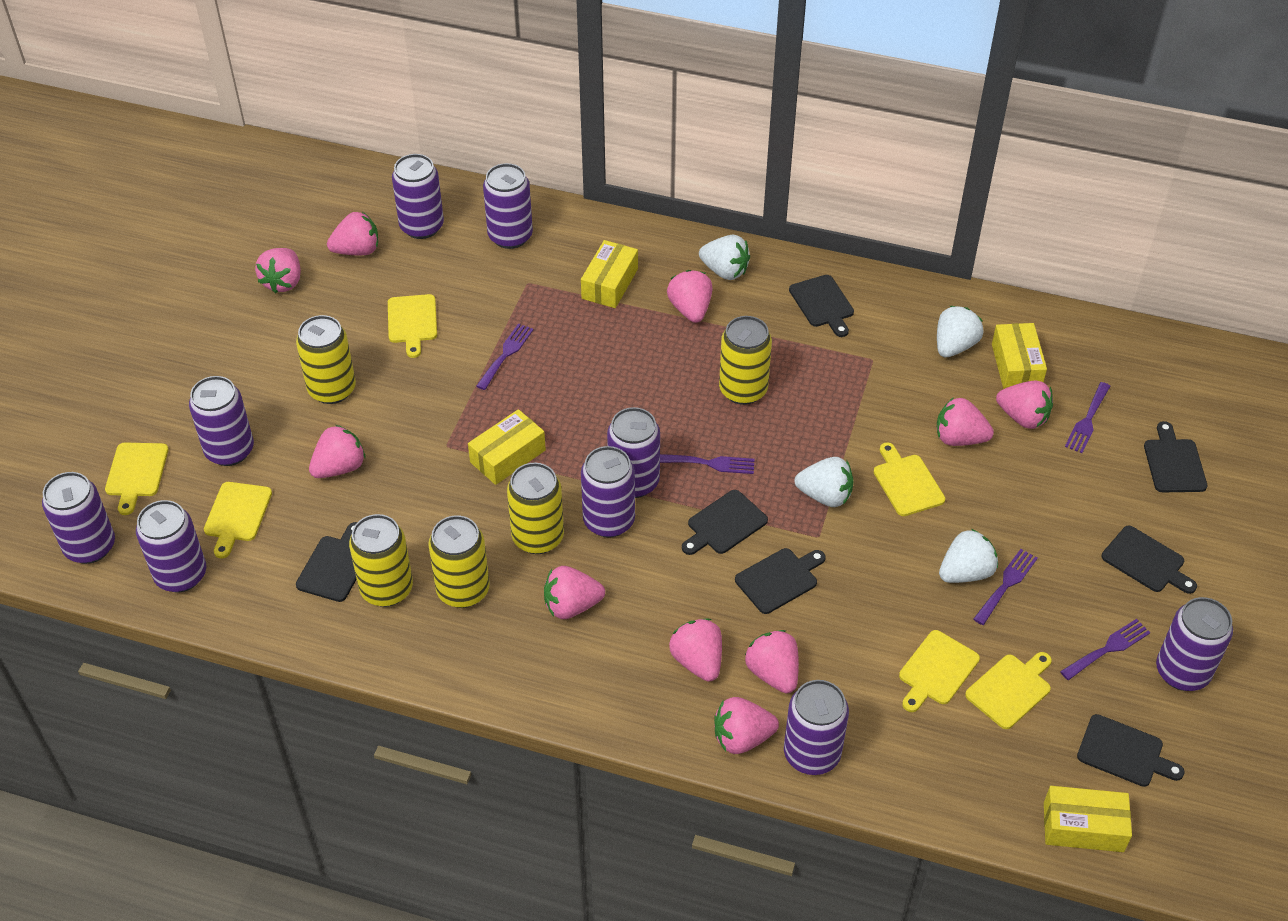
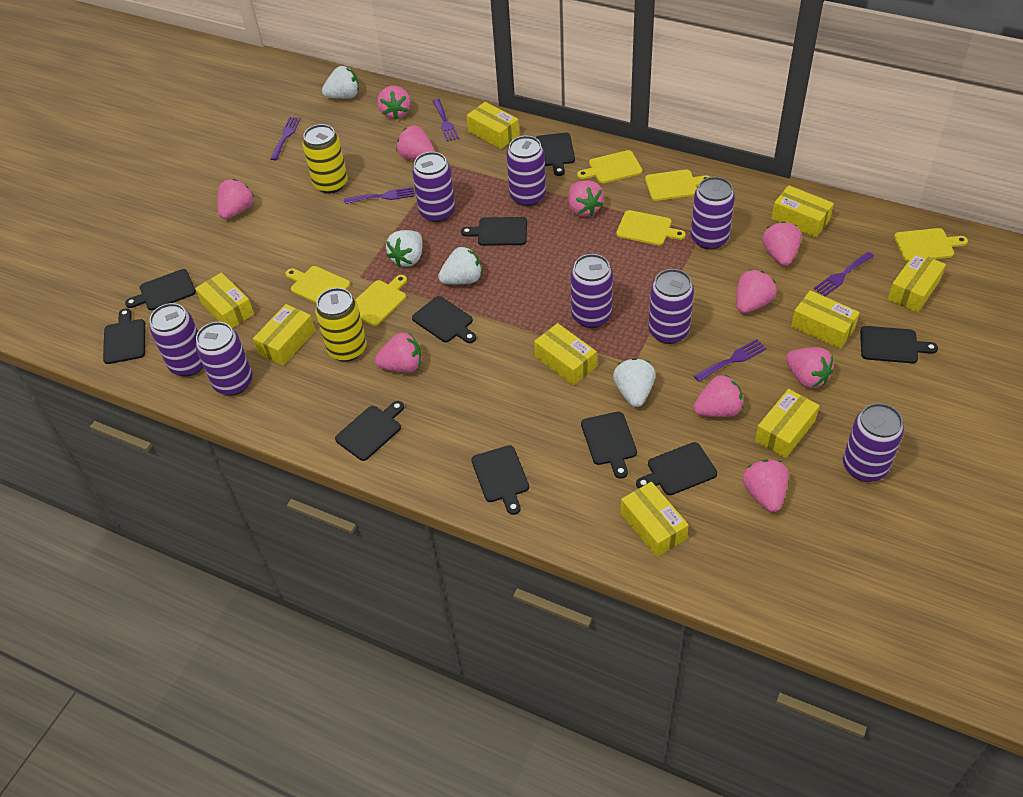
black cutting board: [296,522,357,602] [682,490,768,555] [735,548,826,614] [789,275,854,337] [1077,714,1185,787] [1101,525,1197,594] [1144,421,1208,492] = 7 -> [103,308,145,364] [125,269,196,310] [335,401,404,461] [412,296,476,343] [461,217,527,246] [471,445,529,515] [536,133,575,176] [581,412,637,479] [636,442,717,495] [860,326,938,363] = 10
purple can: [42,472,115,564] [136,500,206,592] [189,376,254,466] [392,154,444,239] [483,163,533,249] [581,446,635,538] [607,407,660,498] [784,680,849,775] [1156,597,1233,691] = 9 -> [150,303,203,377] [196,322,253,396] [412,152,455,222] [506,136,546,206] [571,254,613,328] [648,269,694,344] [691,177,735,250] [843,403,904,482] = 8
yellow box: [468,409,546,485] [581,240,638,308] [992,323,1047,389] [1044,786,1132,852] = 4 -> [195,273,254,328] [253,304,315,365] [467,102,519,149] [534,323,597,386] [621,482,689,557] [755,389,819,458] [772,185,834,237] [791,290,860,349] [888,252,946,313] = 9
yellow can: [296,315,356,404] [349,514,413,607] [428,516,490,608] [507,463,564,554] [719,316,772,405] = 5 -> [302,124,348,194] [315,288,367,362] = 2

